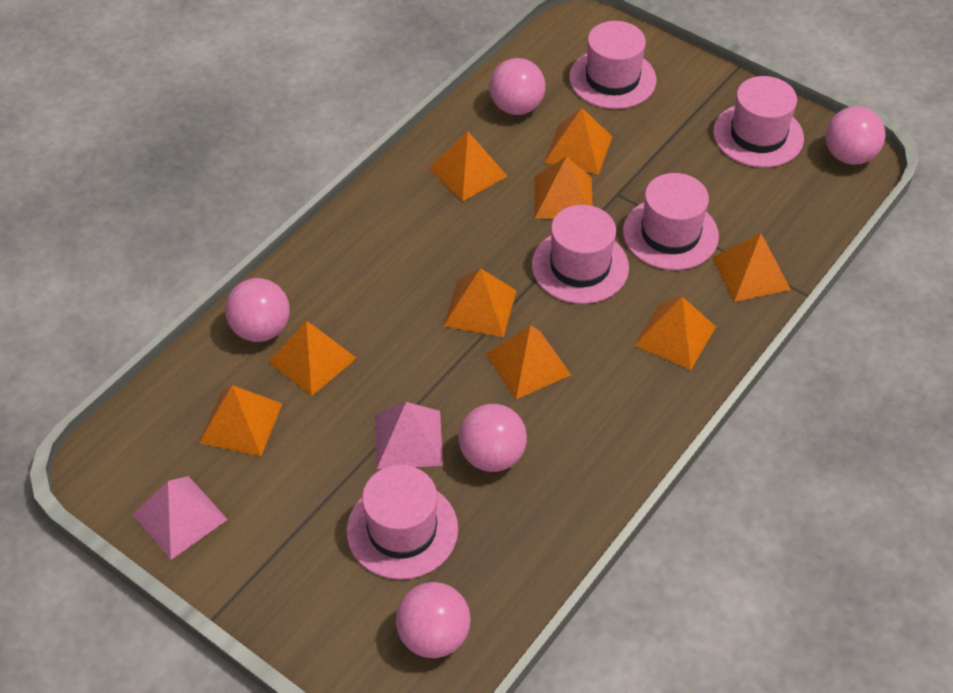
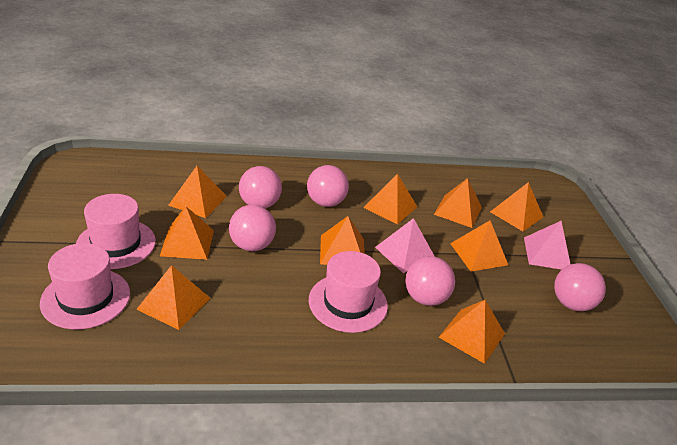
pink hat: [346,465,458,580] [532,205,629,304] [569,21,656,109] [623,173,719,270] [713,76,804,168] = 5 -> [40,243,130,329] [76,194,156,269] [309,251,388,333] = 3

